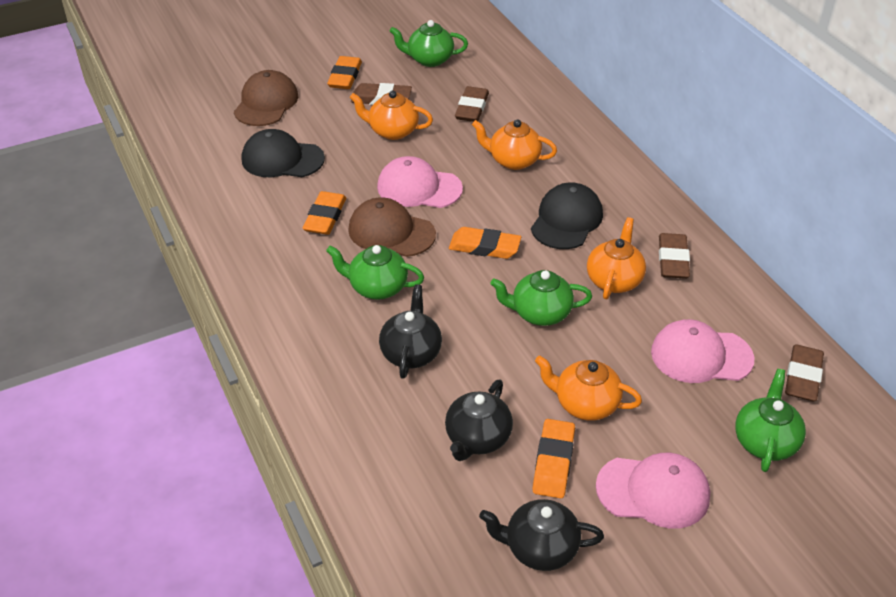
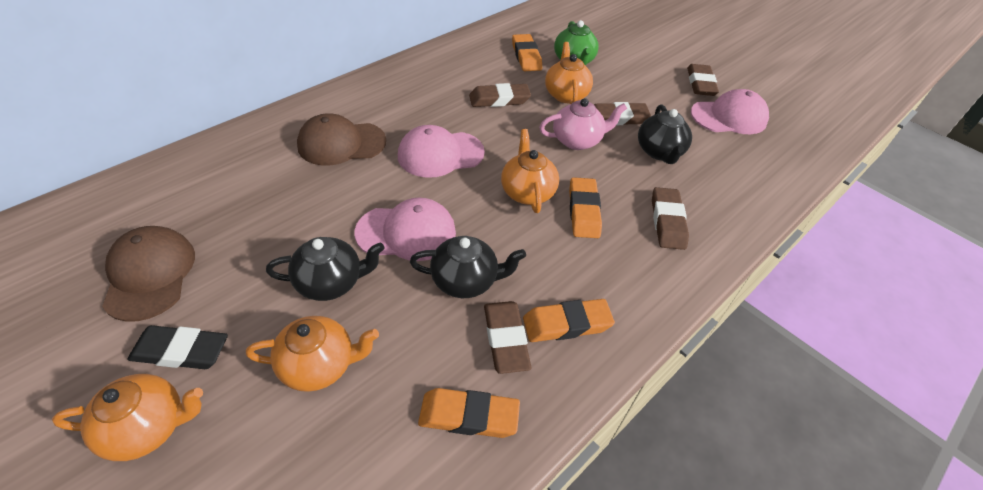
black cap: [242,129,325,177] [531,182,603,249] = 2 -> none = 0
black eraser: none = 0 -> [127,325,228,369] = 1
brown eraser: [351,83,412,105] [455,86,489,122] [659,233,690,279] [785,344,824,401] = 4 -> [469,83,531,107] [484,301,531,374] [594,102,651,125] [652,187,689,250] [687,64,719,96] = 5
green teapot: [326,245,424,300] [389,20,468,67] [490,270,592,326] [735,369,806,472] = 4 -> [554,20,599,66] = 1
pink teapot: none = 0 -> [539,98,627,150] = 1

